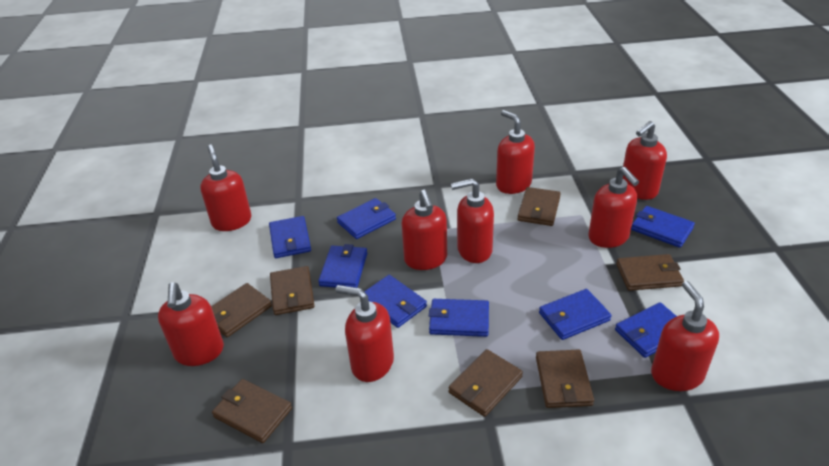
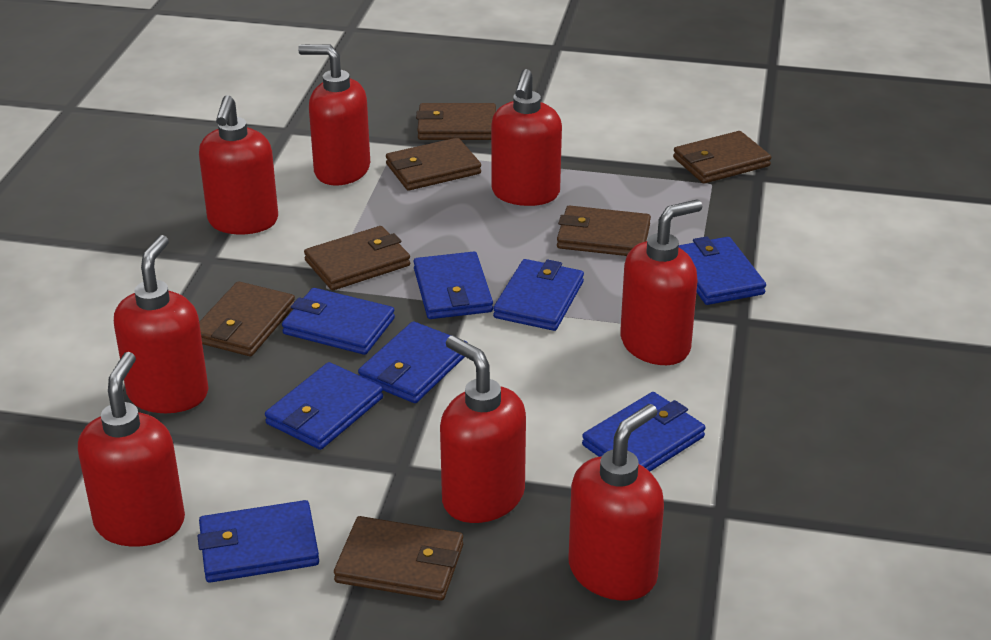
red soap dispenser: [158,282,224,366] [200,145,252,231] [335,285,394,382] [401,190,447,270] [451,178,494,263] [496,110,535,194] [588,167,639,248] [623,121,667,200] [651,281,719,391] = 9 -> [78,352,185,546] [114,235,209,413] [199,95,278,234] [298,44,370,186] [440,335,526,523] [491,69,562,206] [569,404,664,600] [620,200,702,365] = 8

